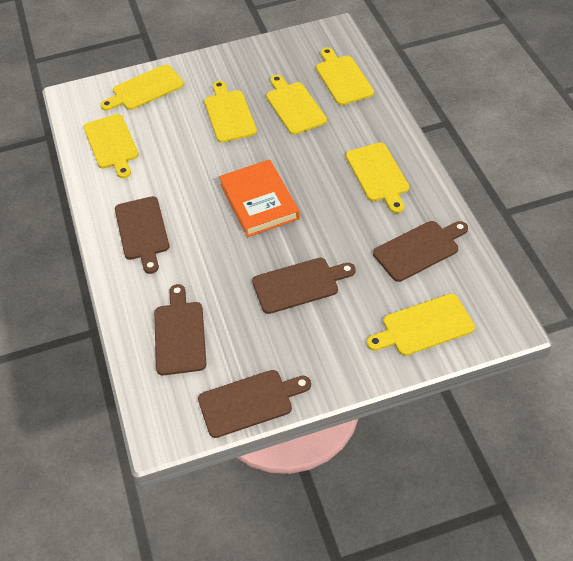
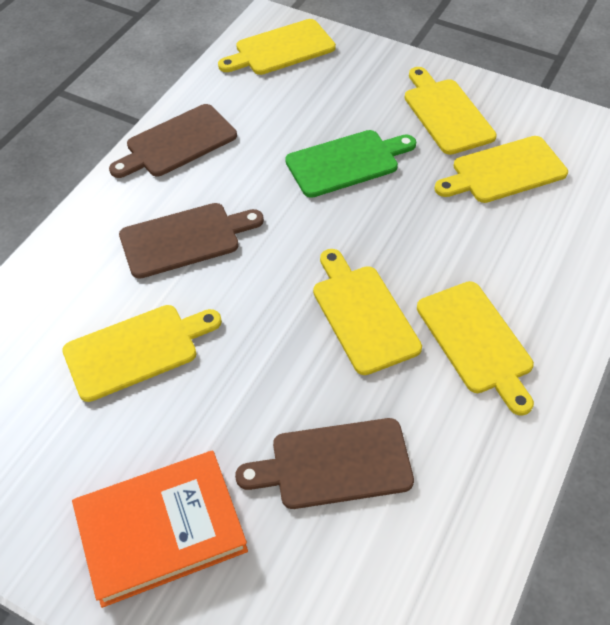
brown cutting board: [115,196,169,274] [154,284,206,375] [198,370,311,438] [252,258,356,314] [373,221,468,282] = 5 -> [109,104,237,178] [119,203,264,279] [235,418,414,509] = 3
green cutting board: none = 0 -> [285,130,416,198] = 1
yellow cutting board: [84,114,139,178] [100,64,184,111] [204,81,257,143] [266,75,327,135] [316,47,374,105] [346,142,409,213] [366,294,475,356] = 7 -> [62,305,222,402] [218,19,336,75] [313,249,422,375] [404,67,497,155] [417,281,534,416] [434,136,568,203] = 6

